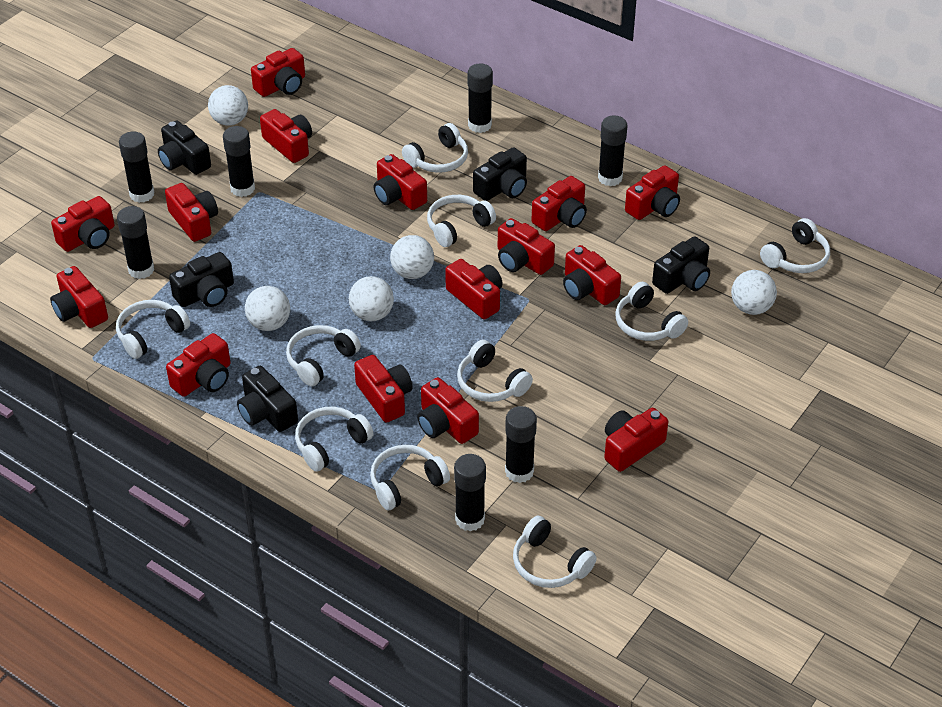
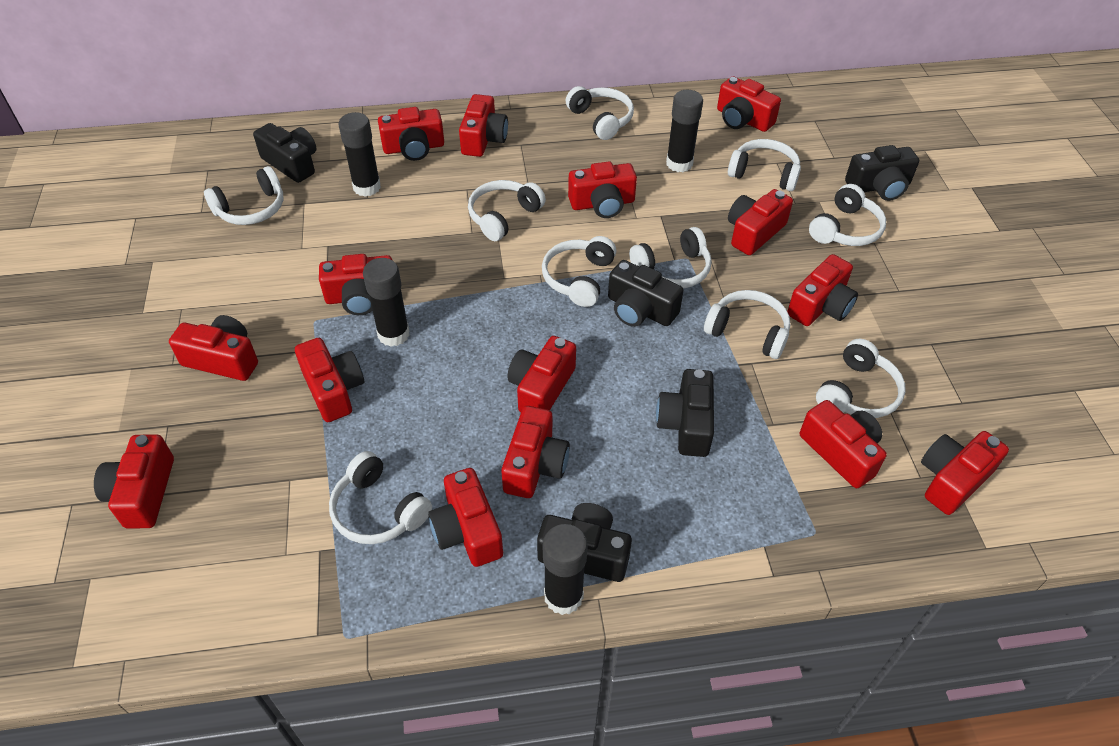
black glue stick: [117,206,154,279] [119,131,154,203] [223,126,255,197] [454,454,486,532] [468,63,493,133] [505,406,537,483] [598,115,628,186] = 7 -> [339,112,381,197] [363,258,410,347] [543,524,588,615] [666,90,703,172] = 4
white ball: [208,85,248,126] [245,286,290,331] [349,276,394,322] [390,235,434,279] [731,270,777,315] = 5 -> none = 0

